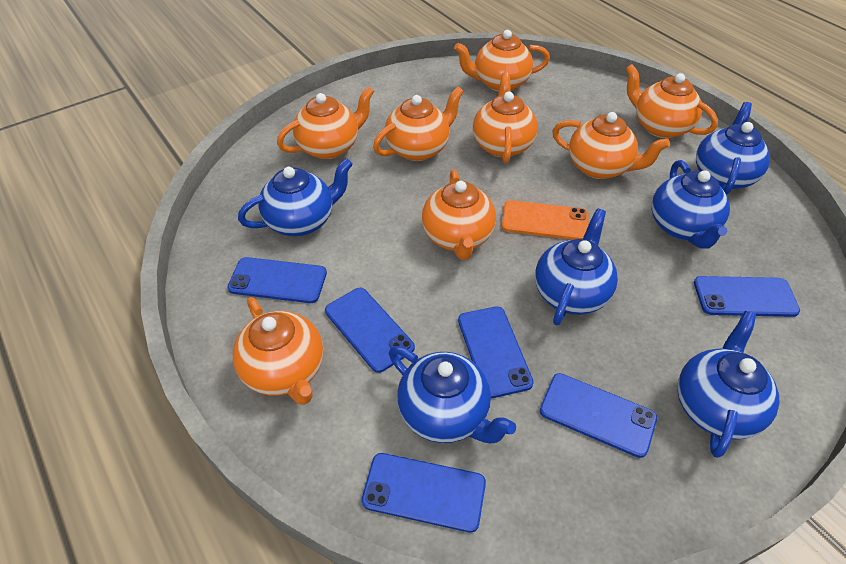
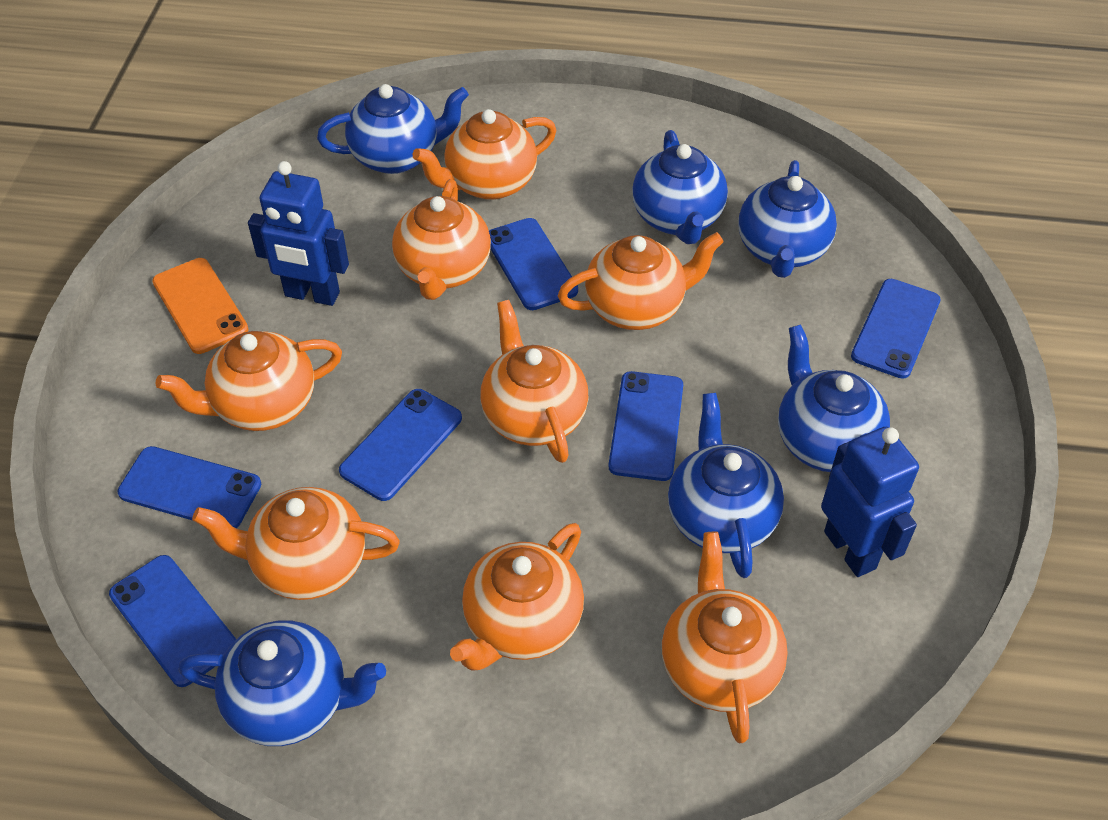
blue robot: none = 0 -> [248,161,349,306] [821,427,919,577] = 2

